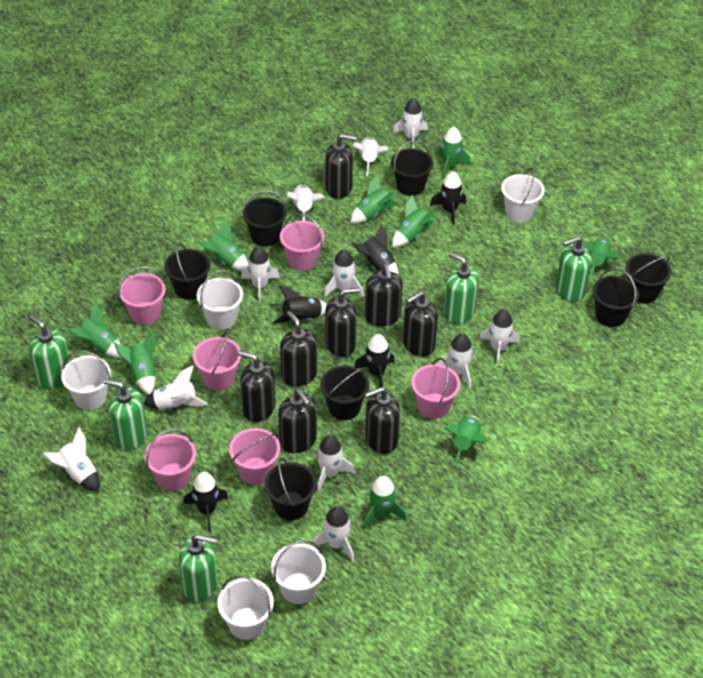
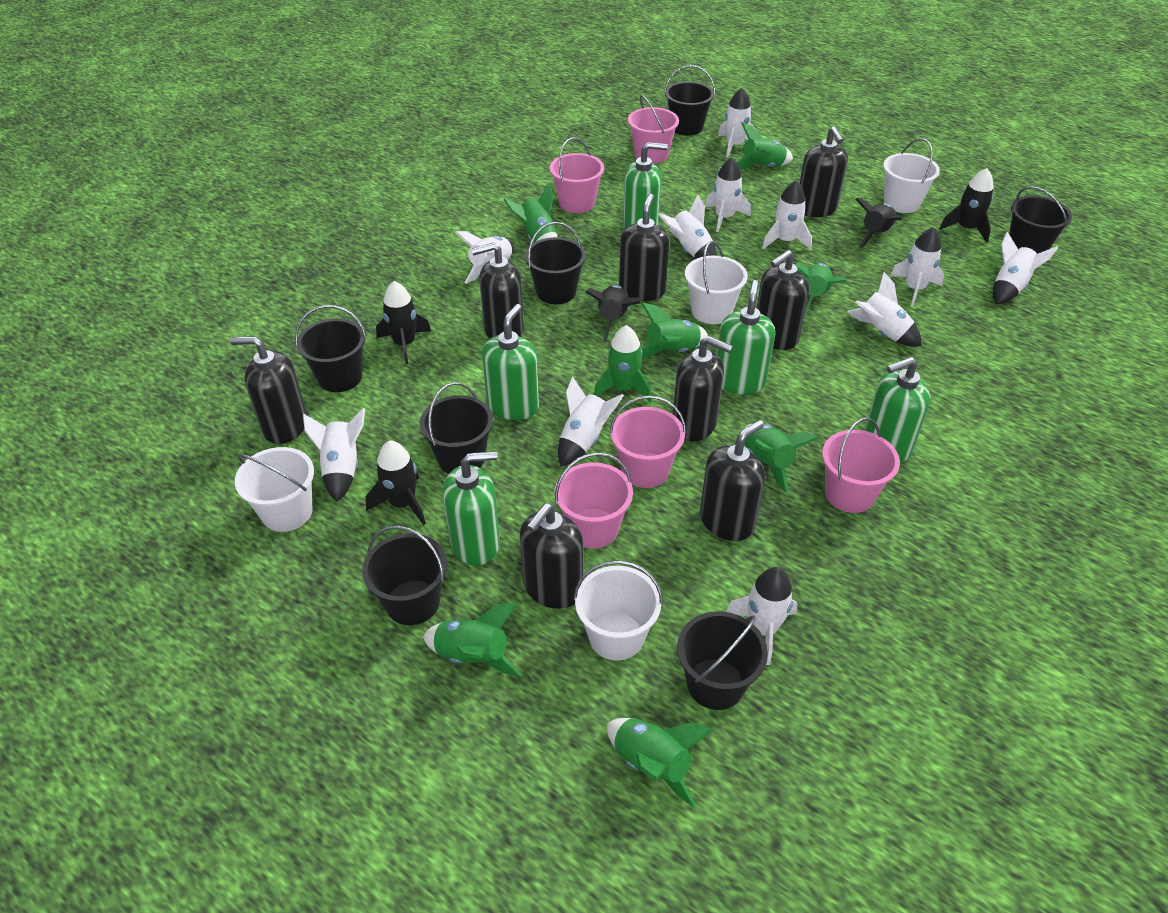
green rocket: [67,303,121,357] [114,332,156,395] [197,219,248,271] [350,174,398,223] [363,476,407,529] [392,195,438,247] [437,127,471,179] [444,416,486,466] [582,239,618,280] = 9 -> [423,603,522,677] [504,184,557,242] [594,325,652,402] [607,718,713,808] [641,303,708,358] [737,122,793,170] [744,423,819,493] [795,263,846,317] = 8
pink bucket: [118,267,166,325] [144,429,196,491] [193,332,241,391] [229,428,280,485] [280,213,325,270] [411,358,460,419] = 6 -> [550,137,604,213] [555,452,633,549] [609,395,686,488] [628,94,679,163] [822,417,900,513] = 5
white bucket: [61,350,111,410] [196,270,243,330] [218,575,274,640] [271,540,326,604] [501,168,545,222] = 5 -> [235,447,314,532] [574,560,663,661] [685,241,748,324] [883,138,940,213] = 4

